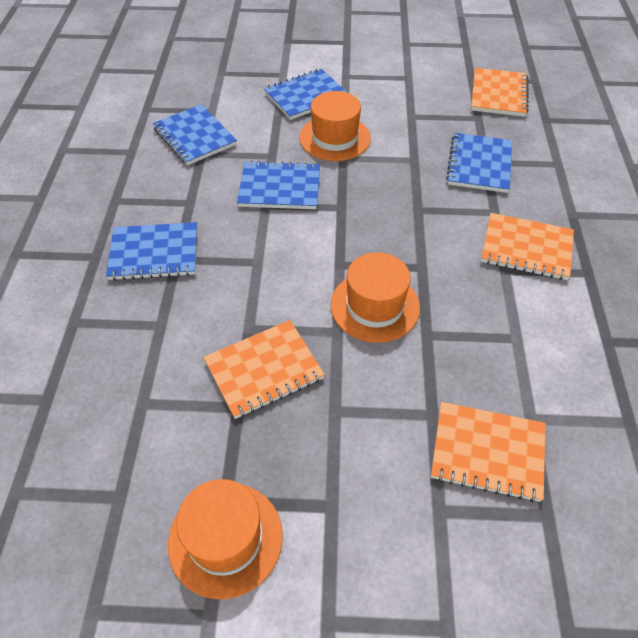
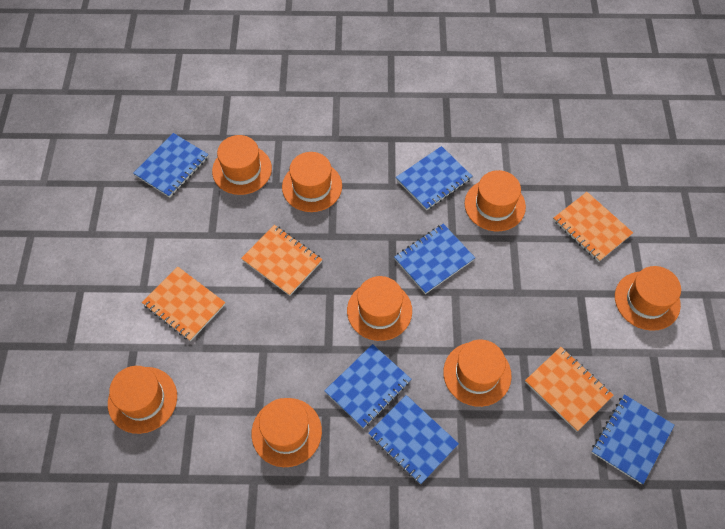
blue notebook: [106,222,197,281] [153,104,237,165] [237,161,320,209] [264,69,347,120] [446,133,512,193] = 5 -> [133,133,209,198] [324,344,411,428] [368,395,459,484] [394,224,475,294] [396,146,473,210] [591,394,674,484] = 6
orange hat: [168,479,283,599] [299,91,371,161] [331,252,420,343] = 3 -> [108,366,177,434] [212,135,272,195] [251,398,322,467] [282,152,342,212] [347,276,412,341] [443,340,512,407] [465,170,526,231] [615,266,681,331] = 8

